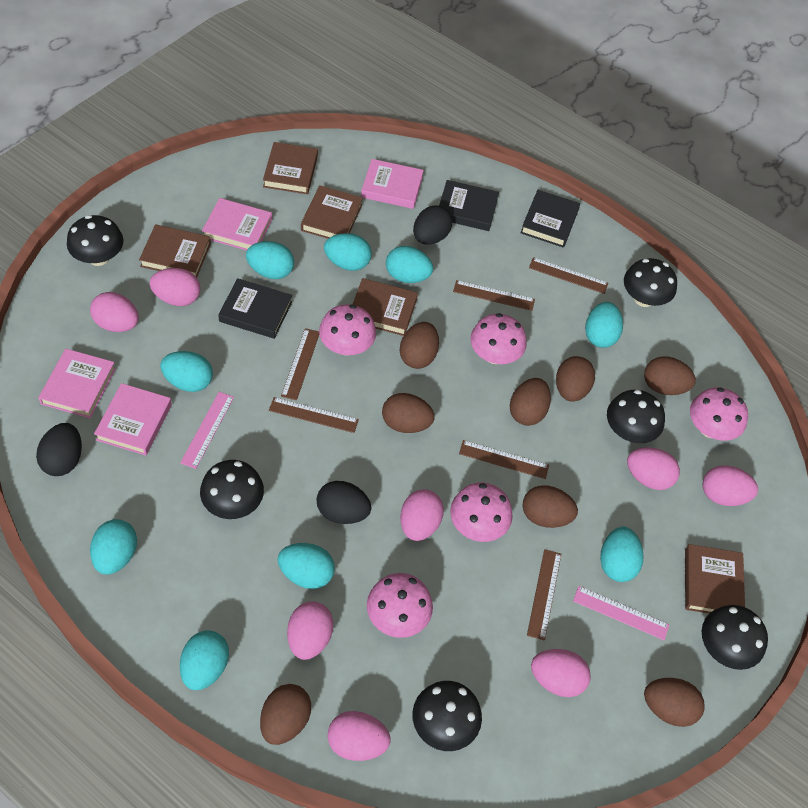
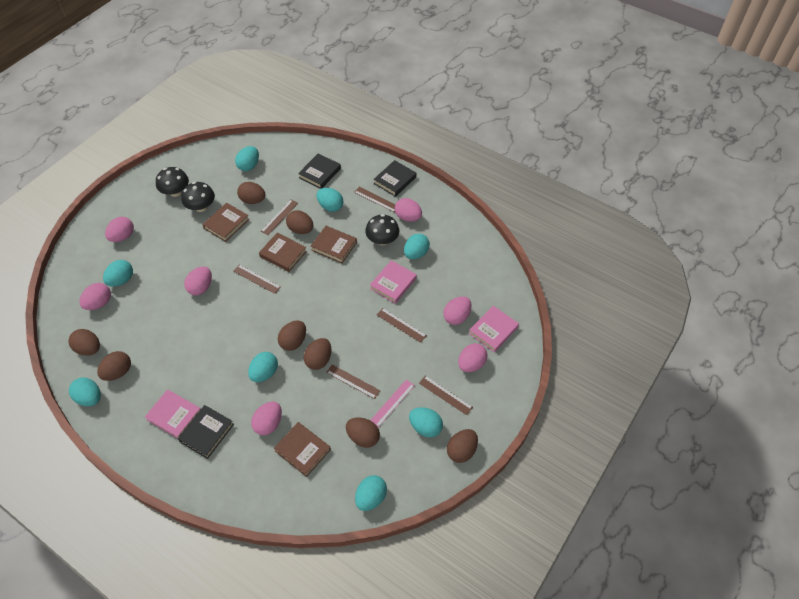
black egg: [36,423,82,476] [316,481,372,524] [413,206,452,244] = 3 -> none = 0
black mushroom: [67,215,124,266] [200,460,264,519] [413,681,482,751] [607,390,665,443] [624,258,677,307] [702,605,768,670] = 6 -> [156,167,189,197] [181,182,215,212] [365,214,399,245] = 3
brown book: [139,224,211,277] [263,142,318,194] [301,185,363,239] [353,278,418,336] [685,544,745,614] = 5 -> [202,203,249,242] [259,233,307,272] [274,422,331,477] [310,226,357,263] = 4
pink book: [38,349,116,418] [94,383,172,456] [202,198,272,250] [361,159,424,209] = 4 -> [145,390,201,439] [370,260,417,304] [469,306,519,352] = 3
pink egg: [90,292,139,332] [150,268,201,306] [287,601,333,660] [327,711,390,761] [400,489,444,541] [531,649,591,697] [627,447,680,490] [702,465,758,506] = 8 -> [79,283,111,310] [105,217,134,242] [184,266,212,295] [251,402,282,435] [395,198,422,221] [443,296,472,325] [458,343,488,372] = 7
pink mushroom: [319,304,376,355] [367,573,433,638] [450,483,513,542] [470,313,527,364] [690,388,748,441] = 5 -> none = 0
pink ruler: [180,392,234,469] [573,586,669,640] = 2 -> [370,379,415,427] = 1
turquoise egg: [90,519,137,575] [160,351,213,392] [180,630,229,690] [246,241,294,279] [278,543,335,589] [324,233,372,271] [386,246,433,283] [585,302,623,348] [600,527,644,582] = 9 -> [69,378,101,406] [103,260,133,287] [235,146,259,171] [248,352,278,382] [316,188,344,212] [355,475,387,511] [404,234,430,259] [409,407,443,437] = 8

